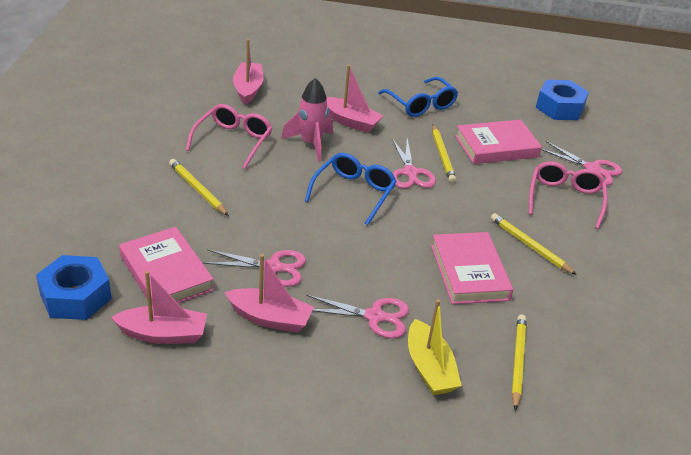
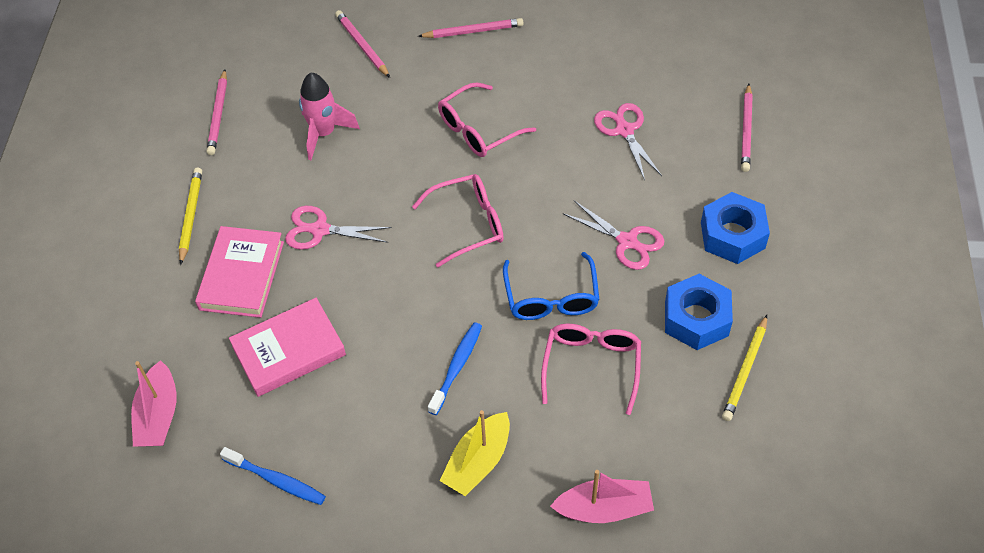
blue glasses: [305,153,397,225] [378,77,458,117] = 2 -> [503,252,599,320] = 1
blue toothbrush: none = 0 -> [220,447,326,505] [428,322,482,415] = 2
pink boat: [111,271,207,344] [225,254,314,333] [233,39,264,105] [327,65,383,133] = 4 -> [131,360,177,447] [550,470,654,523] = 2
pink book: [119,227,214,305] [431,232,513,304] [455,119,542,164] = 3 -> [195,226,284,318] [229,298,346,397] = 2
pink glasses: [186,104,272,169] [529,161,607,229] = 2 -> [412,174,504,267] [438,82,536,157] [541,324,641,415] = 3
pink pencil: none = 0 -> [207,69,227,155] [335,10,390,78] [418,18,524,38] [741,84,753,172] = 4
pink scissors: [203,249,306,287] [306,295,409,338] [392,138,436,188] [541,141,622,185] = 4 -> [285,206,392,250] [563,201,664,270] [594,103,662,180] = 3
yellow pencil: [169,159,229,216] [432,125,456,183] [491,213,577,275] [511,315,527,411] = 4 -> [179,167,202,265] [722,315,767,421] = 2

